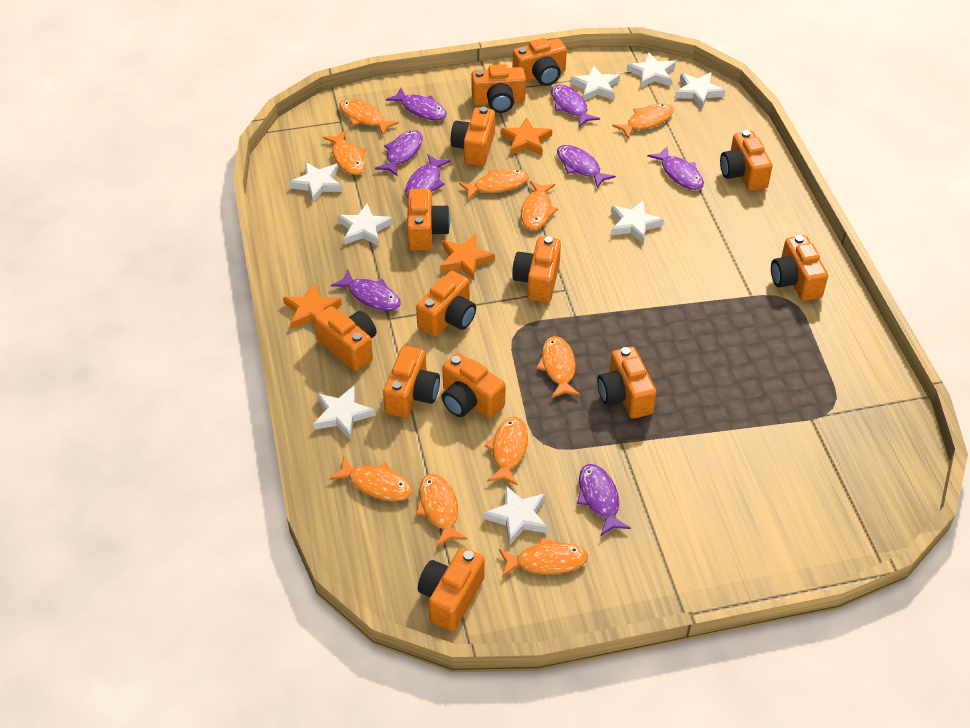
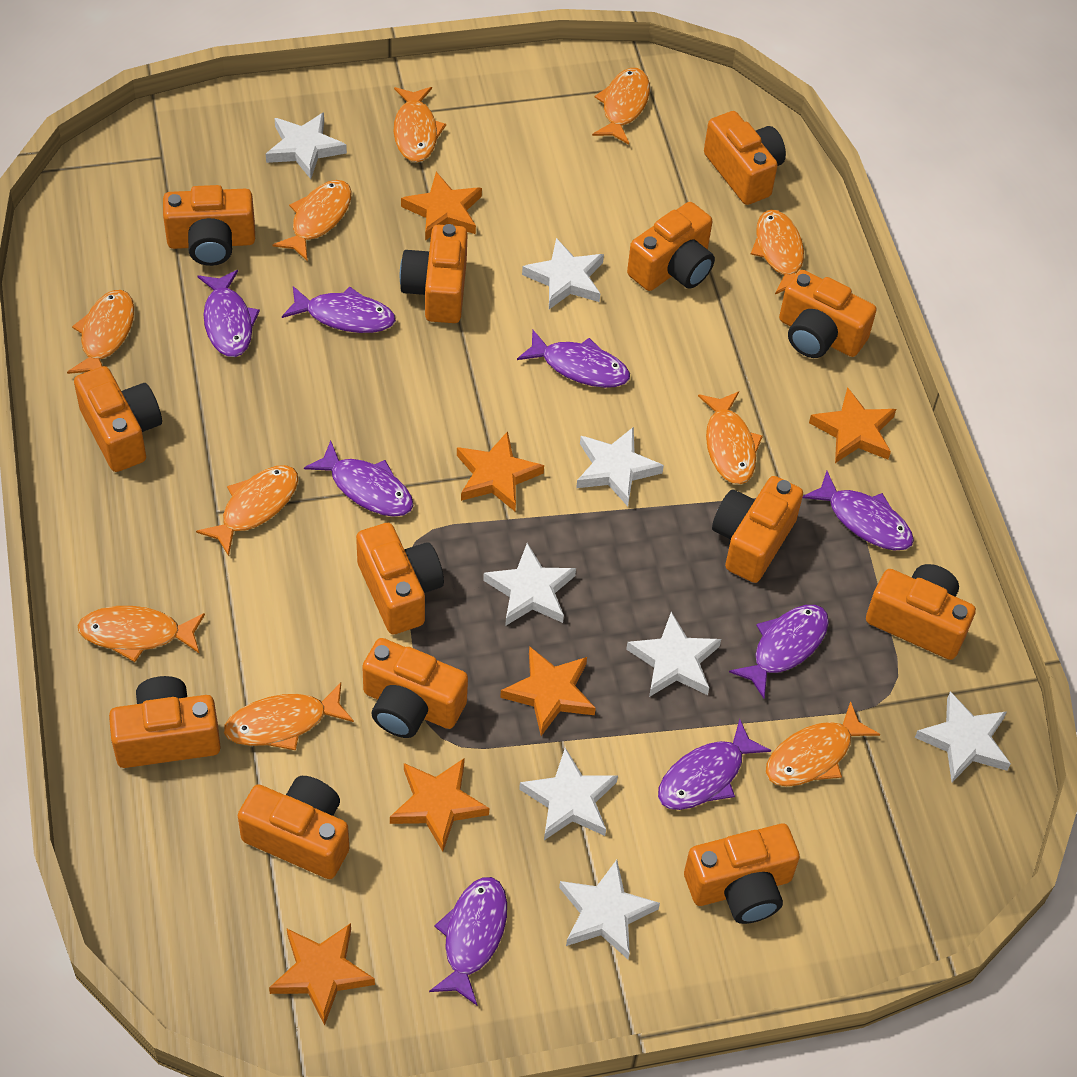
orange star: [283,283,342,329] [440,234,495,280] [501,117,552,155] = 3 -> [269,923,375,1025] [390,758,489,852] [401,172,482,241] [457,431,544,511] [500,646,596,736] [809,387,896,463] = 6

